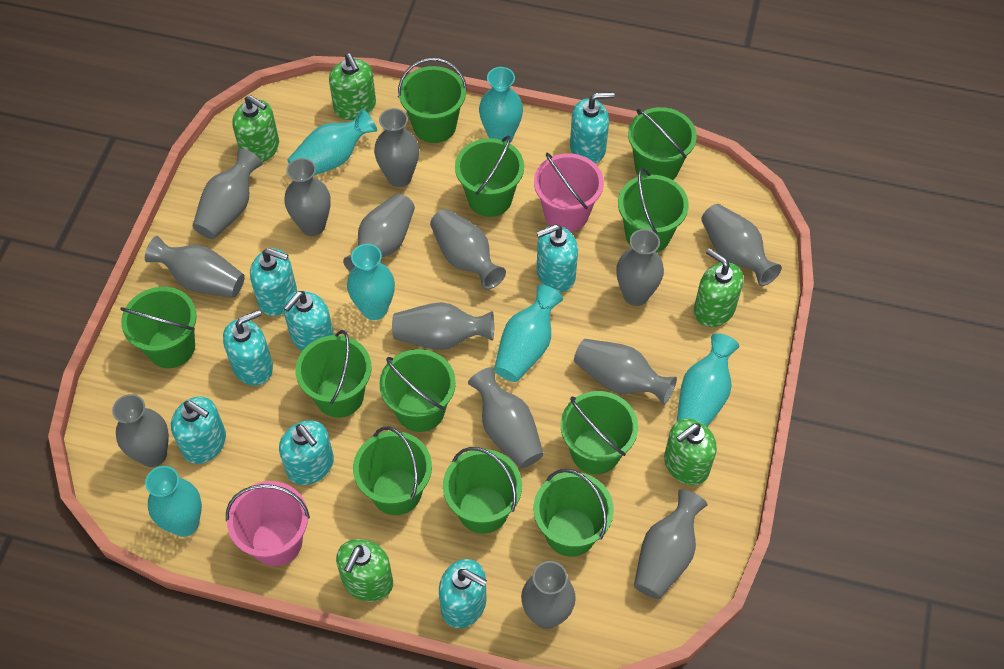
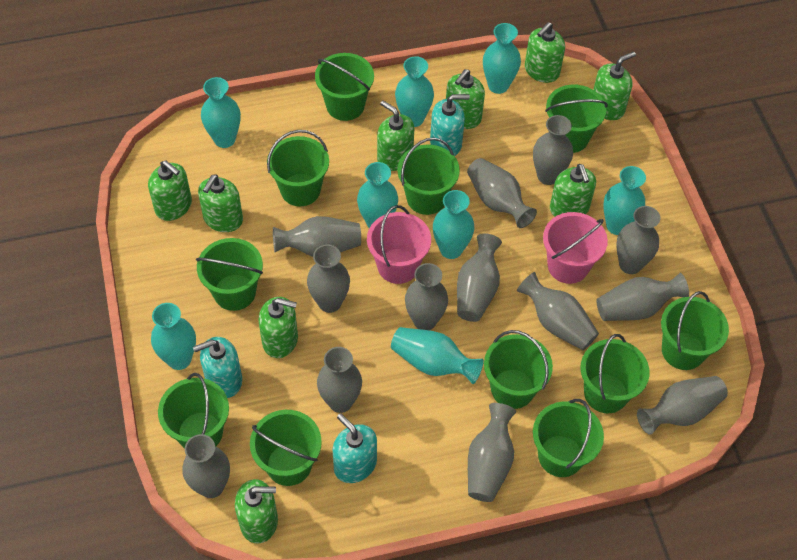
green soap dispenser: [232,95,279,163] [329,54,376,120] [336,539,393,602] [664,419,717,485] [694,248,743,327] = 5 -> [148,160,192,221] [198,174,243,232] [235,479,278,544] [259,297,298,358] [377,101,414,171] [446,69,485,129] [525,22,565,83] [550,164,596,217] [593,51,636,120] = 9
grey vase: [112,394,169,467] [145,236,245,298] [193,149,262,239] [284,158,331,236] [343,194,415,272] [374,108,419,187] [392,302,494,350] [430,209,506,290] [468,367,544,468] [521,561,576,629] [574,339,677,405] [616,229,664,306] [634,489,708,599] [701,204,782,286] = 14 -> [182,434,230,498] [273,216,361,257] [307,244,350,313] [317,347,362,413] [405,263,448,330] [457,233,502,322] [467,158,537,228] [468,403,516,502] [517,272,599,350] [533,115,573,185] [596,273,689,321] [616,206,660,274] [637,376,728,435] = 13
turquoise soap dispenser: [171,396,226,464] [223,310,273,386] [250,248,297,316] [279,420,334,485] [283,291,334,351] [439,559,487,628] [536,224,578,292] [570,92,614,164] = 8 -> [193,337,242,398] [333,413,377,483] [430,94,470,156] = 3
turquoise vase: [145,466,202,537] [287,108,377,175] [347,244,395,320] [479,67,523,142] [494,285,563,382] [677,333,739,427] = 6 -> [151,303,196,370] [201,77,241,148] [357,162,398,228] [391,327,484,384] [395,56,434,127] [433,190,474,259] [483,23,521,94] [603,166,646,235] = 8

